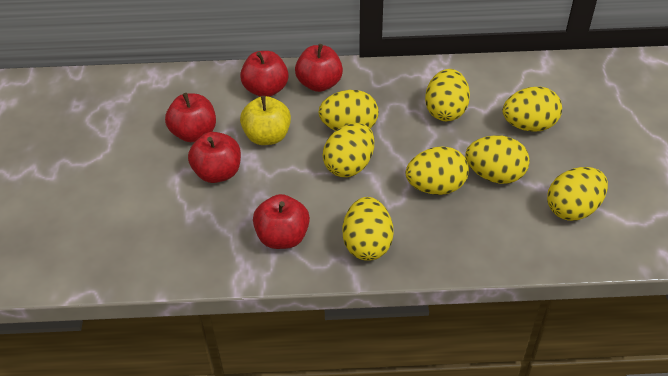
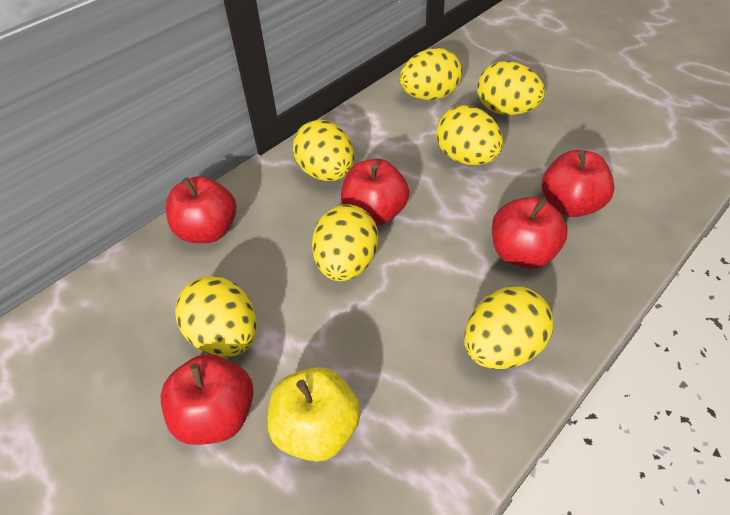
yellow egg: [319,90,378,131] [323,123,374,177] [343,197,393,261] [405,146,469,195] [425,69,470,121] [465,135,530,184] [503,87,562,132] [547,167,608,221] = 8 -> [175,276,256,357] [293,120,354,181] [312,204,378,281] [400,48,462,100] [436,105,503,165] [464,287,554,369] [477,61,545,115] = 7

